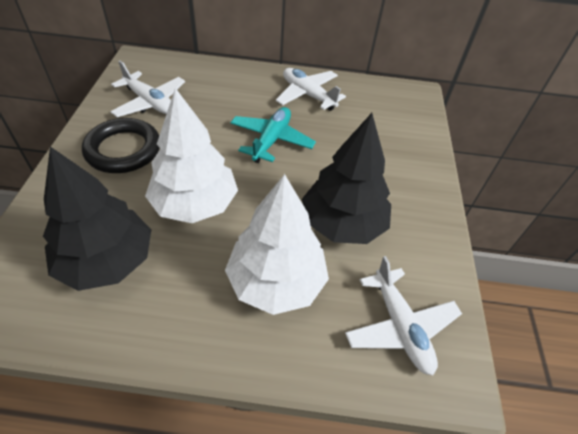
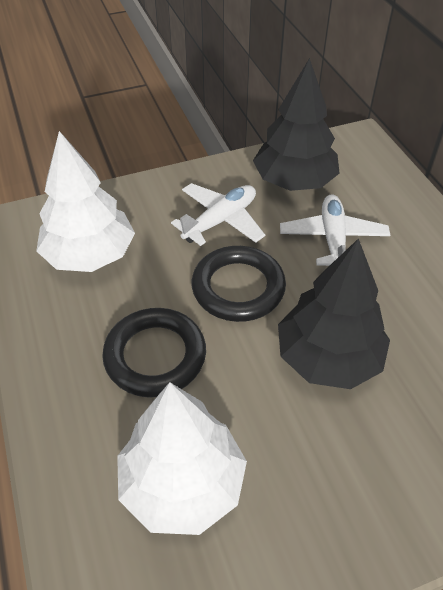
black ring: [82,118,160,173] = 1 -> [102,308,206,397] [192,246,286,322] = 2
turquoise plane: [230,107,316,163] = 1 -> none = 0
white plane: [110,60,185,117] [276,68,346,111] [345,256,462,375] = 3 -> [171,183,265,246] [280,194,390,266] = 2

